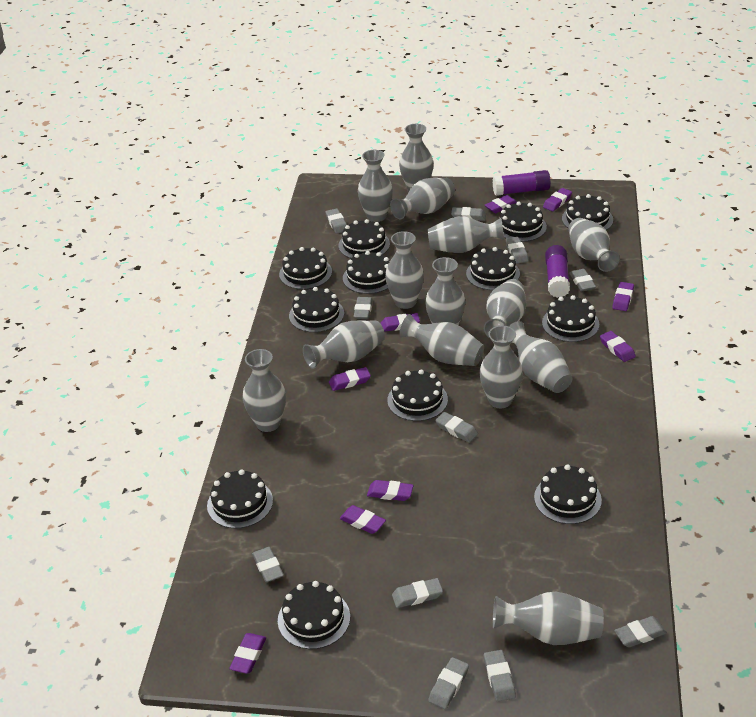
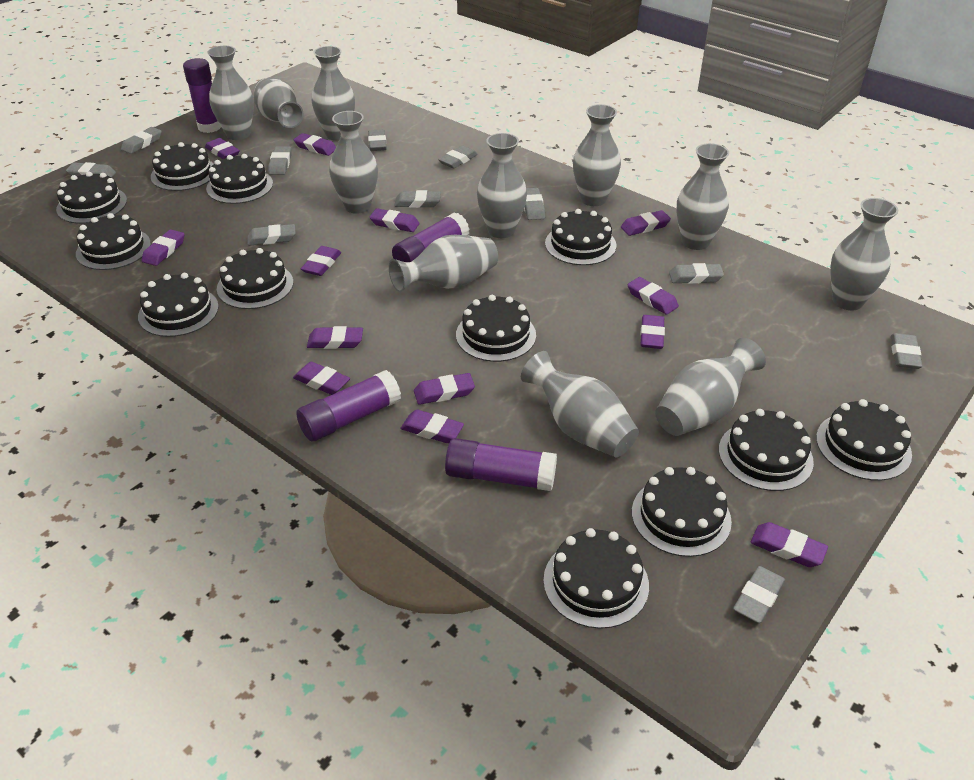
grey vase: [242,349,286,432] [303,321,385,369] [358,150,393,222] [385,231,424,309] [390,178,455,219] [399,124,434,192] [399,314,484,366] [425,257,466,325] [427,216,504,253] [479,326,523,408] [484,279,526,338] [493,592,604,645] [508,321,573,393] [568,218,620,272] = 14 -> [207,46,254,140] [254,78,304,128] [312,46,355,141] [329,111,378,214] [389,235,498,292] [477,133,527,238] [521,351,639,457] [573,104,621,206] [655,338,766,436] [677,143,729,250] [830,198,898,310] = 11
purple eraser: [229,633,266,674] [329,367,371,391] [340,505,386,534] [367,480,414,501] [380,313,420,332] [485,195,517,213] [543,188,572,211] [600,331,636,362] [612,282,634,311] = 9 -> [142,229,184,266] [205,138,240,159] [293,362,350,395] [294,133,336,156] [301,246,341,276] [307,326,363,349] [369,208,420,232] [400,410,464,443] [414,373,475,405] [621,210,671,236] [627,277,679,315] [640,315,665,349] [751,522,828,567] = 13
purple glue stick: [493,170,551,196] [545,245,570,298] = 2 -> [183,58,221,133] [296,370,401,442] [392,212,469,262] [445,438,557,491] = 4

